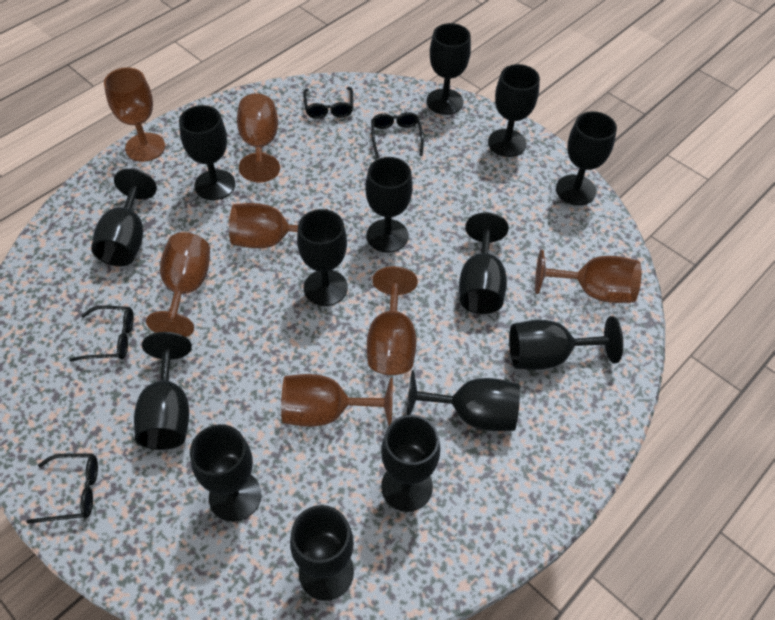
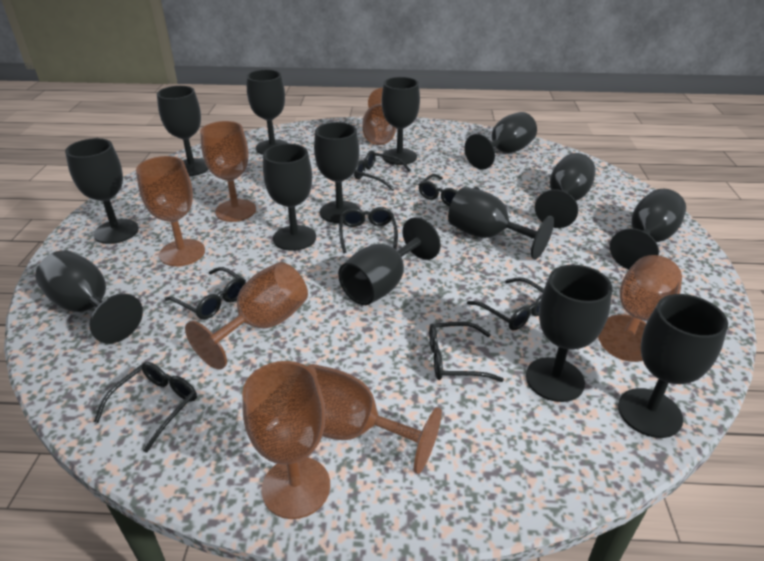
black glasses: [27,453,98,524] [69,306,134,362] [303,87,353,119] [371,112,424,158] = 4 -> [94,362,197,453] [165,267,246,320] [339,207,398,253] [354,150,411,190] [419,174,480,206] [429,322,504,382] [467,277,544,331] = 7

